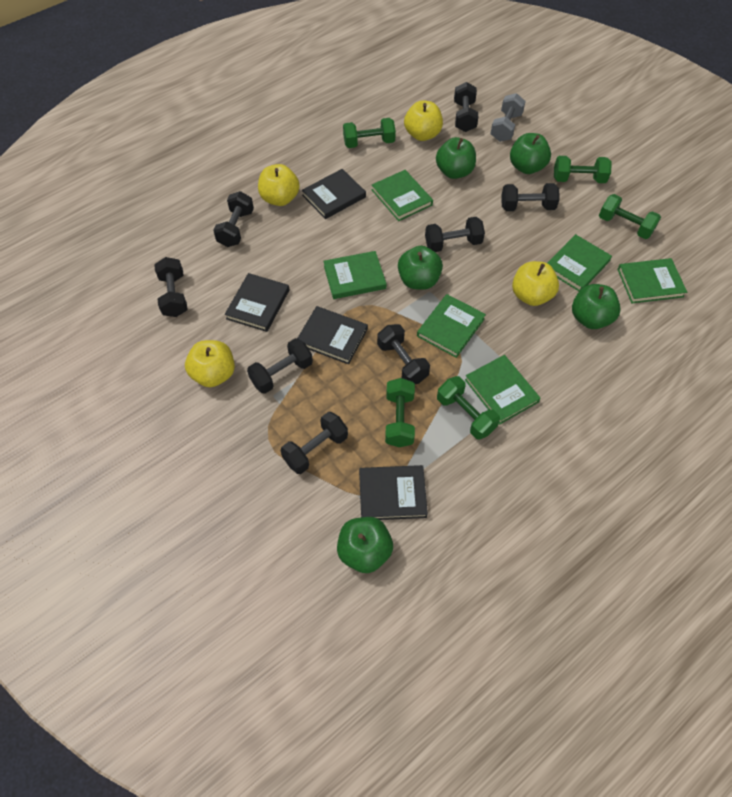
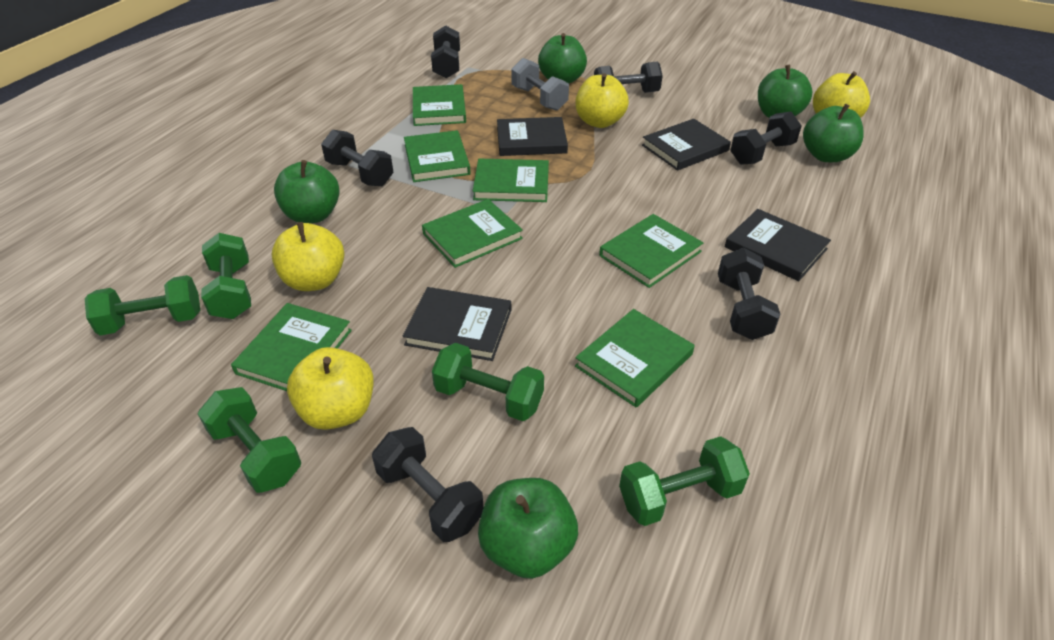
black dumbbell: [154,257,188,317] [213,191,254,247] [247,338,313,394] [281,412,348,474] [377,324,430,384] [425,217,485,252] [454,82,478,132] [501,183,560,211] = 8 -> [321,130,394,186] [372,427,484,542] [431,25,460,79] [594,62,663,93] [718,248,780,340] [730,111,802,165] = 6
green book: [323,251,387,299] [372,170,433,221] [417,294,486,358] [465,355,541,424] [547,234,612,291] [617,258,687,303] = 6 -> [231,303,352,391] [404,130,471,182] [413,84,466,126] [422,199,523,268] [473,159,549,202] [575,309,695,407] [599,214,703,288] = 7

